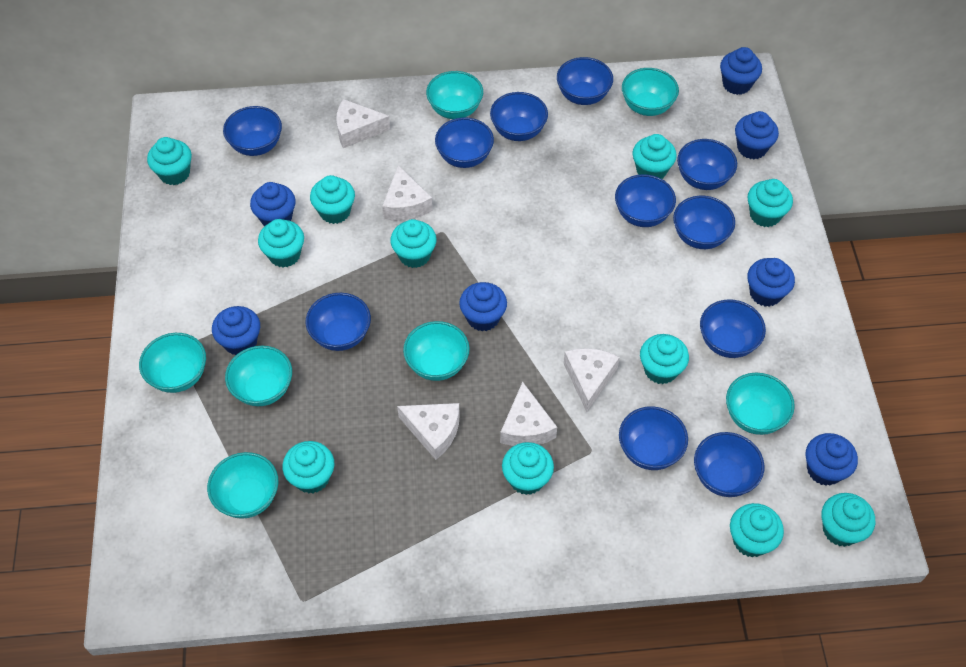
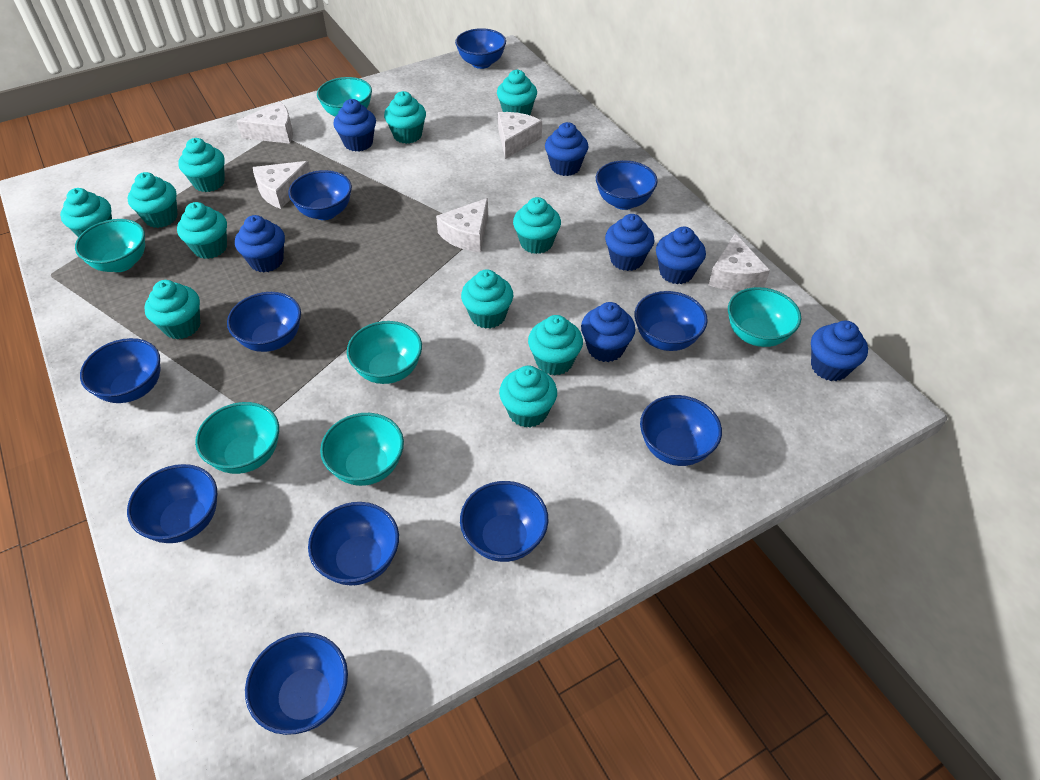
turquoise bowl: [139,333,206,393] [207,452,278,519] [225,346,292,406] [403,321,470,381] [426,71,483,119] [622,68,679,116] [726,373,795,435] = 7 -> [75,219,145,272] [195,402,279,474] [317,77,372,117] [320,413,404,486] [347,321,422,384] [728,287,801,347] = 6

